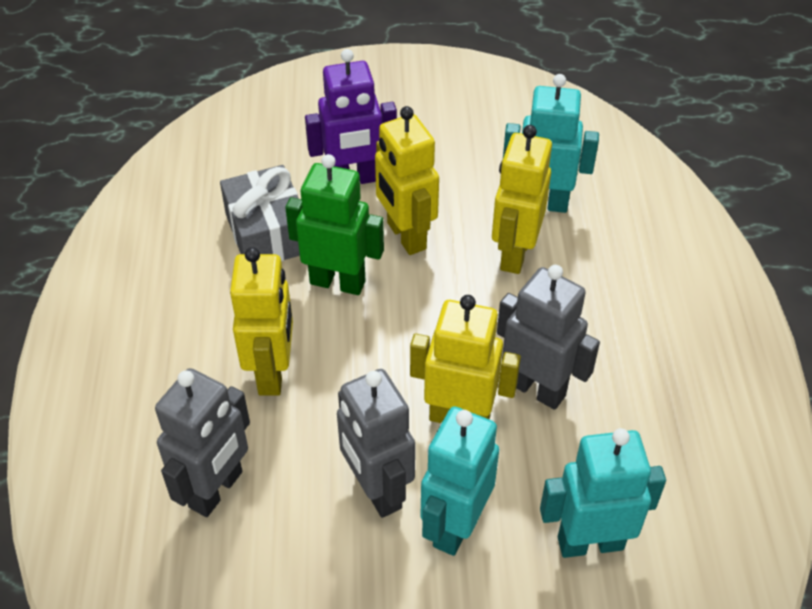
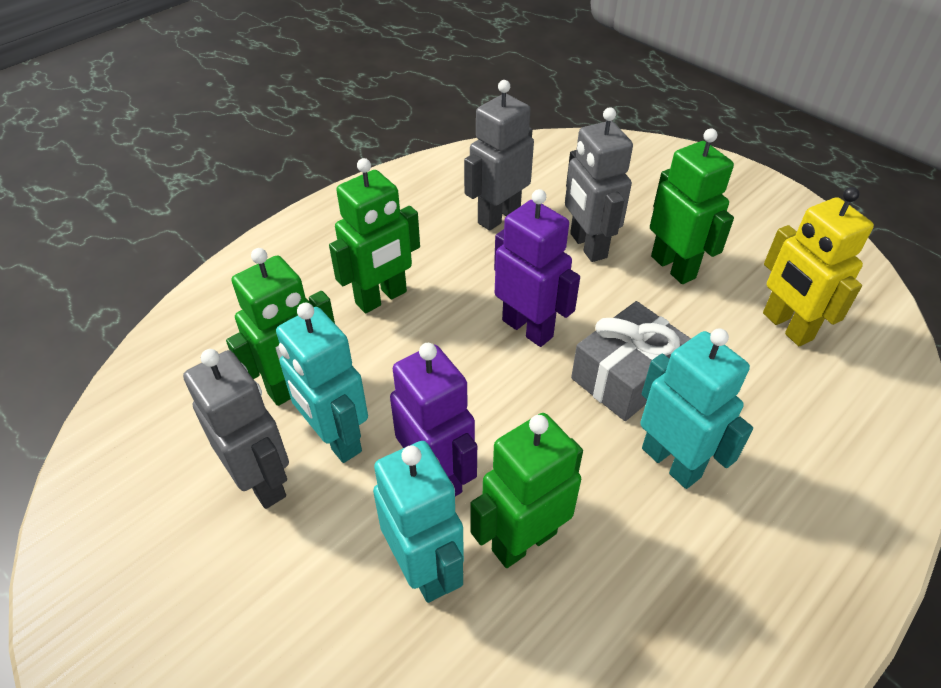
green robot: [285,154,384,295] = 1 -> [226,248,335,406] [329,158,420,313] [471,413,583,568] [650,128,734,284] = 4
purple robot: [305,49,397,184] = 1 -> [390,343,477,496] [494,189,580,347] = 2
yellow robot: [230,247,293,396] [375,106,439,255] [410,295,521,423] [492,125,552,274] = 4 -> [763,187,874,346] = 1

